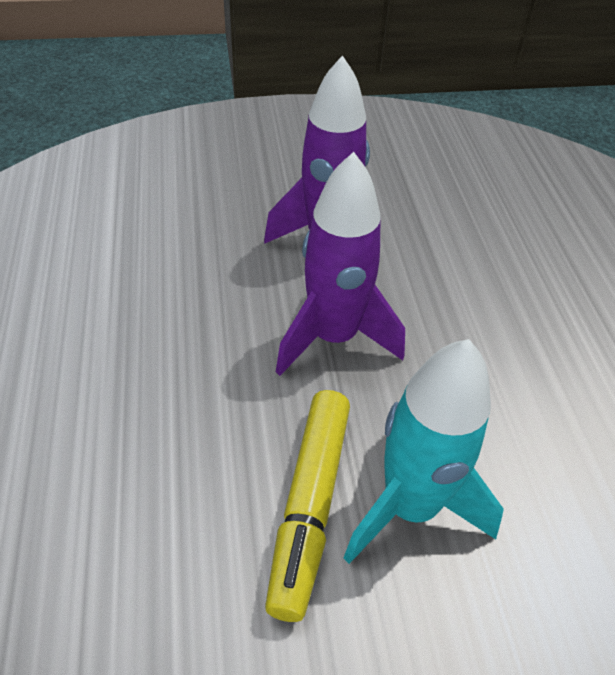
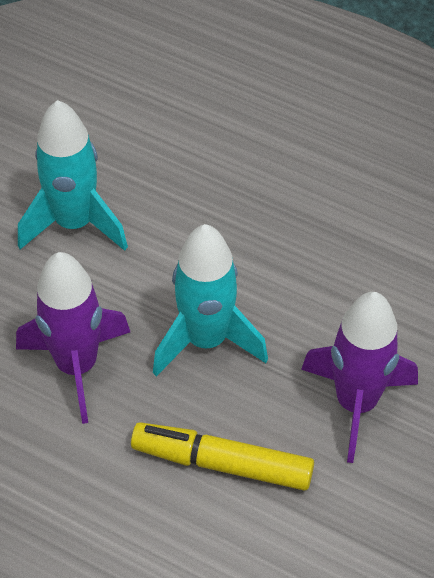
turquoise rocket: [344,339,504,564] = 1 -> [18,100,128,251] [153,224,268,376] = 2

